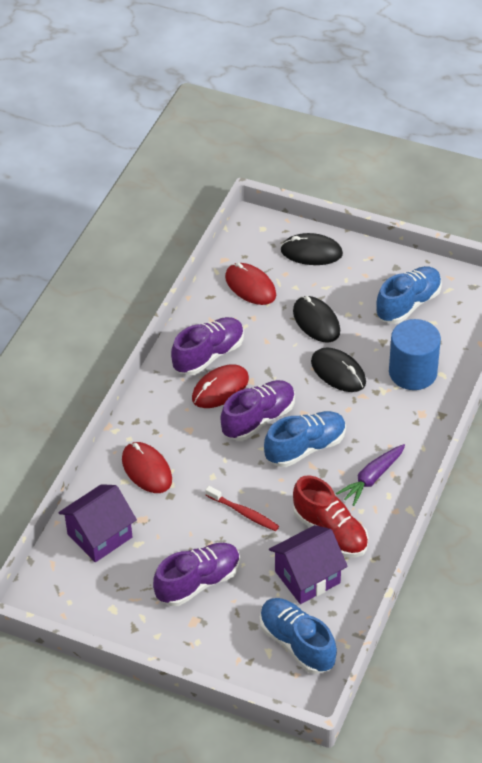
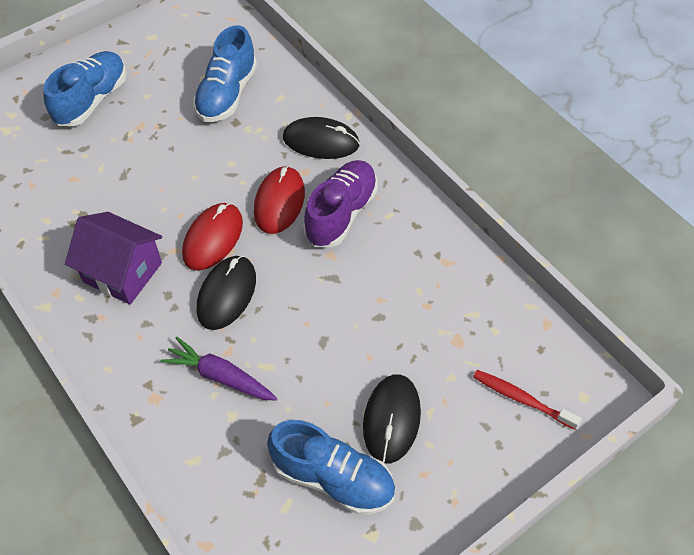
blue cylinder: [389,319,441,390] = 1 -> none = 0
purple house: [58,484,137,562] [269,525,348,604] = 2 -> [65,212,162,305] = 1
purple shoe: [153,543,240,606] [171,317,244,375] [220,380,295,441] = 3 -> [303,160,378,247] = 1
red mouse: [122,442,172,493] [192,364,249,408] [225,262,276,305] = 3 -> [182,203,243,271] [254,166,305,234] = 2
red shoe: [293,475,369,558] = 1 -> none = 0

